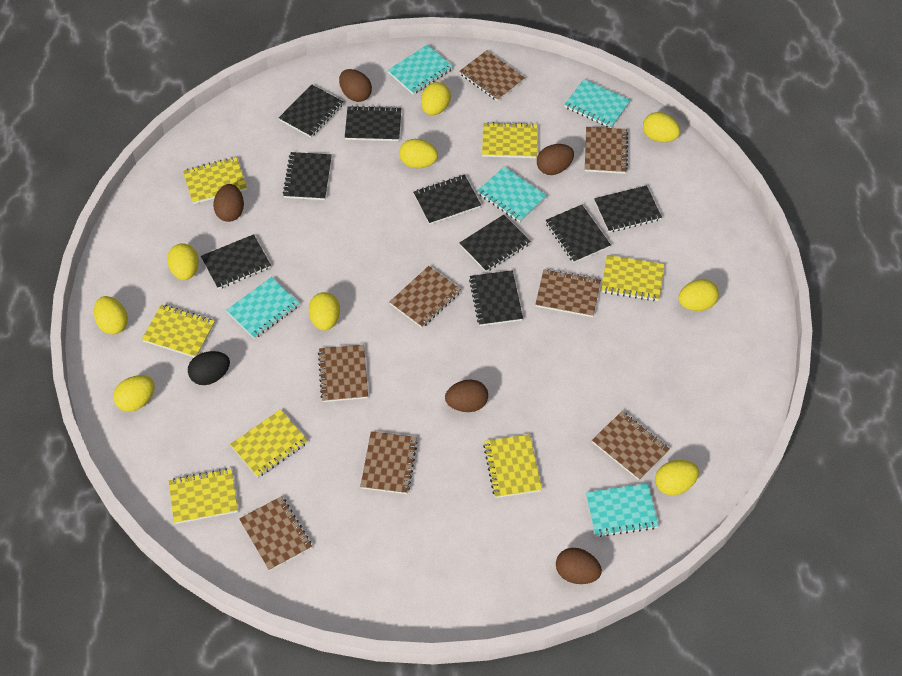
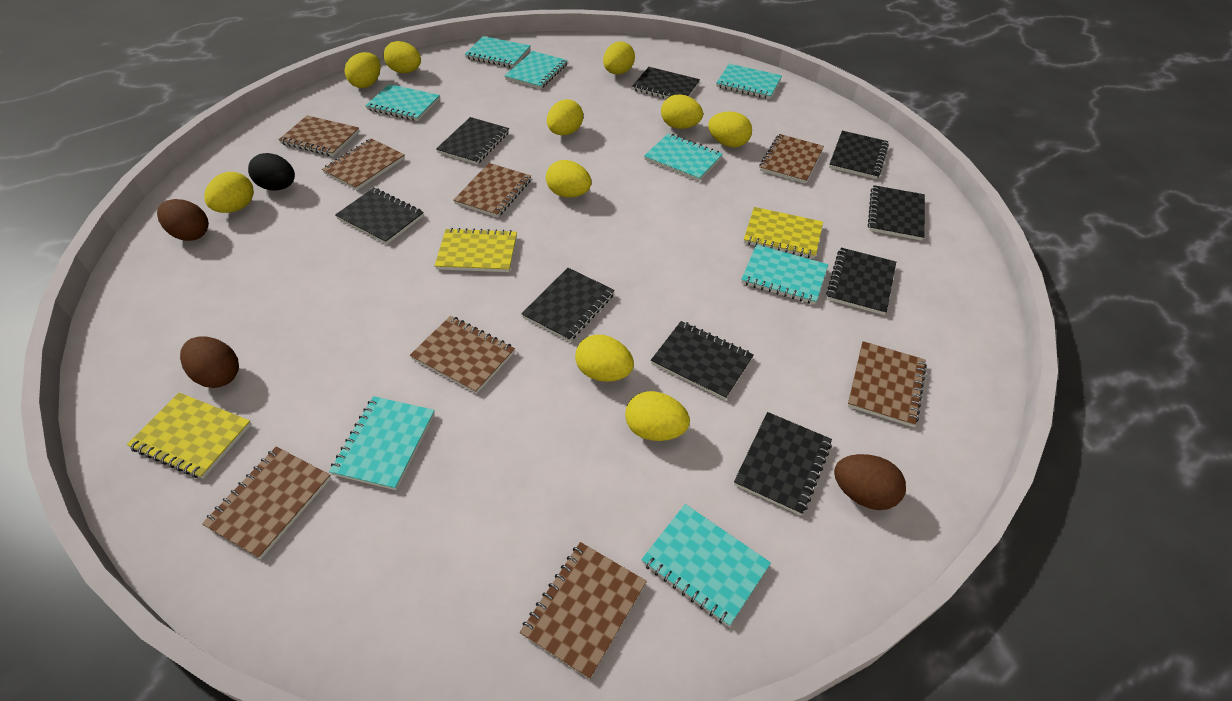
brown egg: [213,184,244,222] [339,69,372,102] [445,380,488,412] [537,144,574,175] [556,548,602,584] = 5 -> [157,199,209,241] [180,336,239,388] [834,454,906,510] = 3
turquoise notebook: [226,277,300,339] [388,44,453,95] [477,167,547,222] [564,79,631,128] [586,483,659,537] = 5 -> [329,396,435,490] [365,84,440,121] [465,36,530,68] [504,51,568,89] [641,504,771,627] [644,133,723,181] [716,64,782,99] [741,244,828,305] = 8
yellow egg: [94,296,128,335] [113,375,155,412] [167,243,199,280] [309,292,340,330] [399,139,438,168] [421,82,451,115] [643,112,680,142] [655,460,699,496] [678,279,719,311] = 9 -> [204,172,254,213] [345,52,381,88] [384,41,421,73] [546,160,591,198] [547,99,583,135] [575,335,634,382] [603,41,635,75] [625,391,690,441] [661,94,703,129] [708,111,752,147] = 10
yellow notebook: [142,304,215,357] [169,468,238,524] [183,157,247,204] [230,409,308,478] [482,122,538,158] [483,434,542,498] [601,255,664,301] = 7 -> [127,393,252,479] [435,228,517,272] [744,207,823,259] = 3

